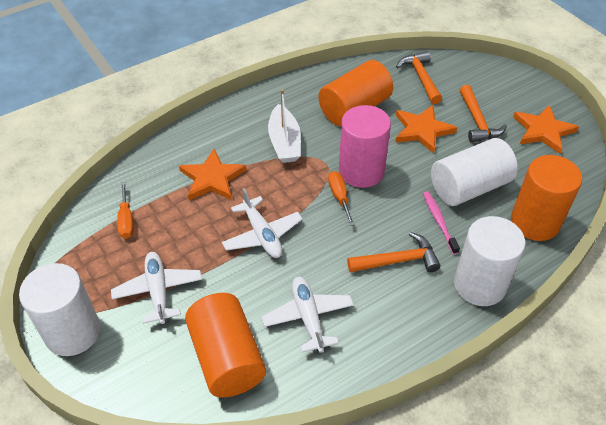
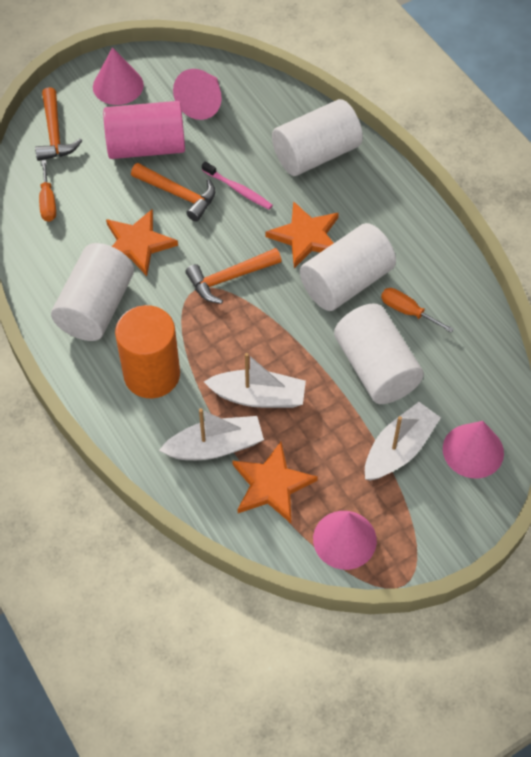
orange cylinder: [185,293,266,397] [318,60,393,126] [511,155,582,241] = 3 -> [115,305,180,398] = 1
pink cone: none = 0 -> [93,47,144,105] [173,69,222,120] [313,511,377,570] [443,421,504,478] = 4
white boat: [268,89,301,163] = 1 -> [159,408,264,460] [204,353,306,408] [365,402,441,481] = 3
white cylinder: [19,263,100,356] [431,138,518,206] [454,216,525,306] = 3 -> [51,243,134,341] [272,99,363,176] [300,223,396,311] [334,303,424,404] = 4
white plane: [111,252,202,324] [222,188,302,258] [262,277,354,353] = 3 -> none = 0

